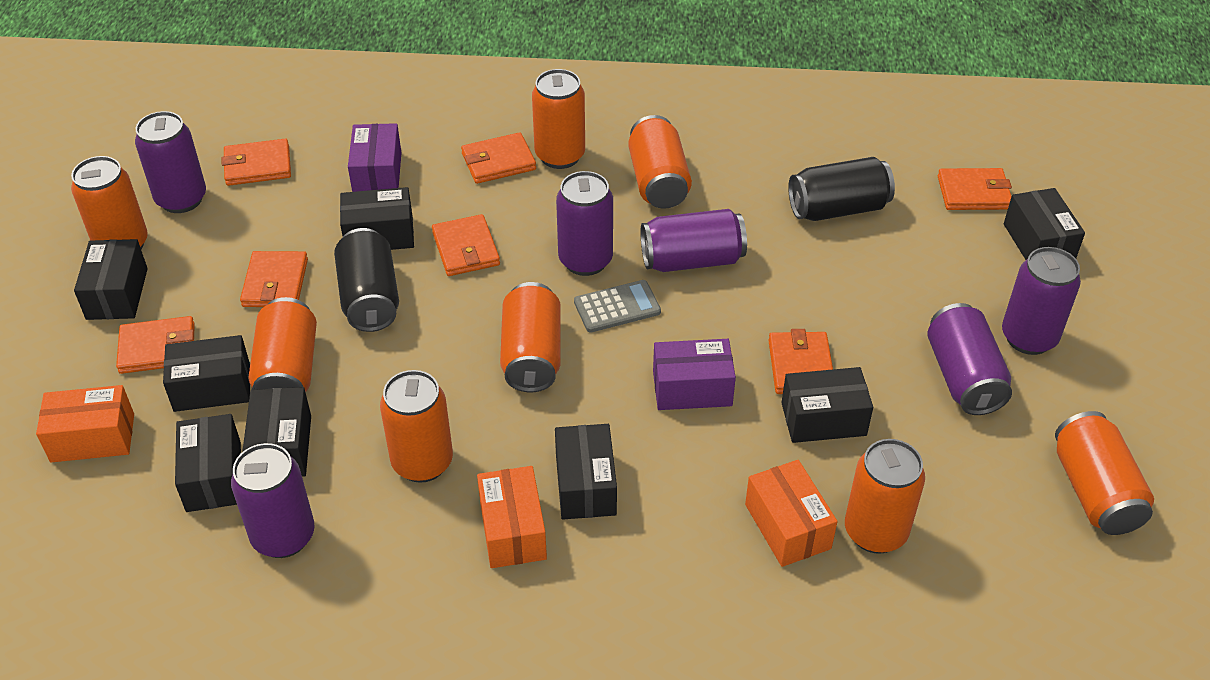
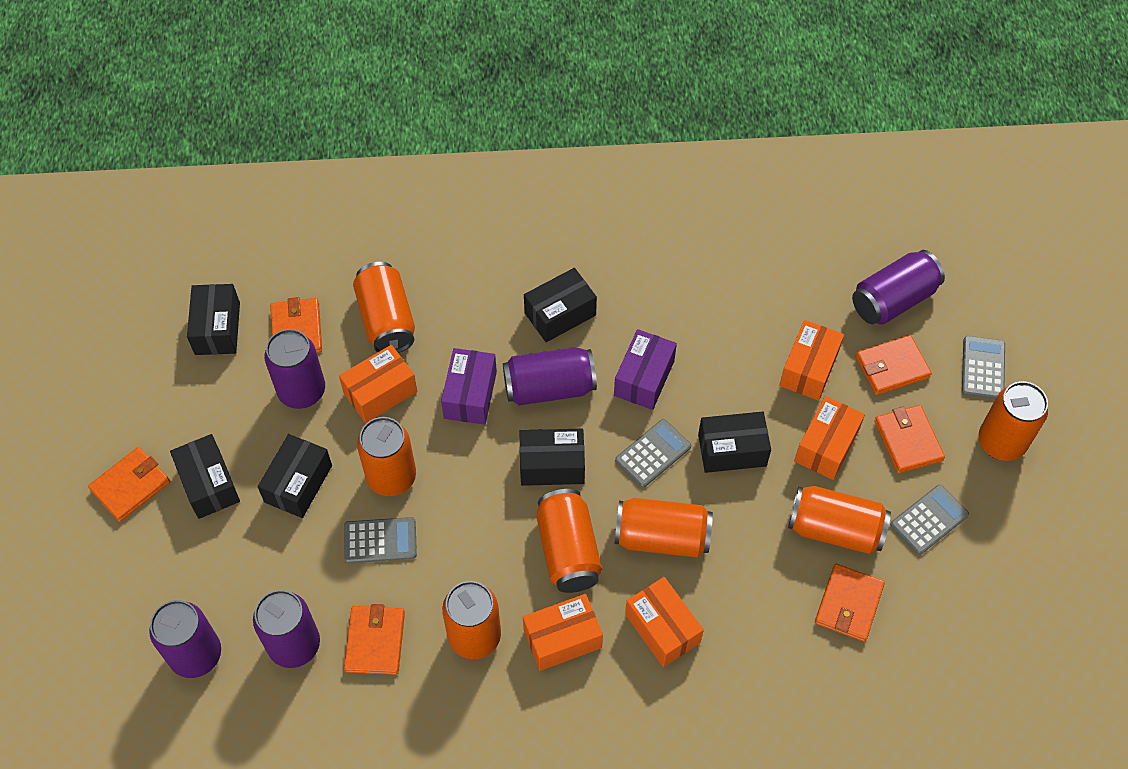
black box: [74,239,148,320] [163,335,250,412] [175,414,241,512] [243,387,311,477] [340,187,414,250] [555,424,617,520] [781,367,873,443] [1004,188,1085,260] = 8 -> [170,434,240,519] [187,284,240,355] [258,434,332,518] [520,429,585,486] [524,268,597,342] [698,411,771,473] = 6
black can: [334,228,399,332] [788,157,895,221] = 2 -> none = 0
grey calculator: [574,280,661,333] = 1 -> [344,517,417,563] [615,419,691,488] [890,485,969,555] [962,336,1005,399] = 4
orange box: [36,385,134,463] [477,466,547,568] [745,460,838,567] = 3 -> [339,345,417,423] [523,594,603,671] [625,577,704,667] [779,320,844,401] [794,396,865,480] = 5
orange can: [71,156,148,249] [249,297,317,392] [380,370,453,483] [500,282,561,392] [532,69,585,169] [628,115,692,209] [845,439,925,554] [1055,411,1154,535] = 8 -> [353,262,415,353] [357,417,416,496] [442,581,501,659] [537,489,602,593] [615,498,713,558] [788,486,891,554] [978,381,1048,461] = 7
orange wallet: [116,316,195,374] [221,139,291,186] [240,251,308,307] [432,214,500,276] [461,132,536,184] [768,329,833,394] [938,168,1012,210] = 7 -> [88,447,170,522] [270,297,322,353] [344,604,405,675] [815,564,885,642] [856,335,932,395] [874,405,945,473] = 6
purple can: [135,111,206,213] [231,443,315,558] [556,171,613,276] [640,209,747,272] [927,303,1012,415] [1002,247,1081,355] = 6 -> [149,600,221,678] [253,590,320,668] [265,329,325,409] [503,347,597,405] [852,250,945,325] = 5

